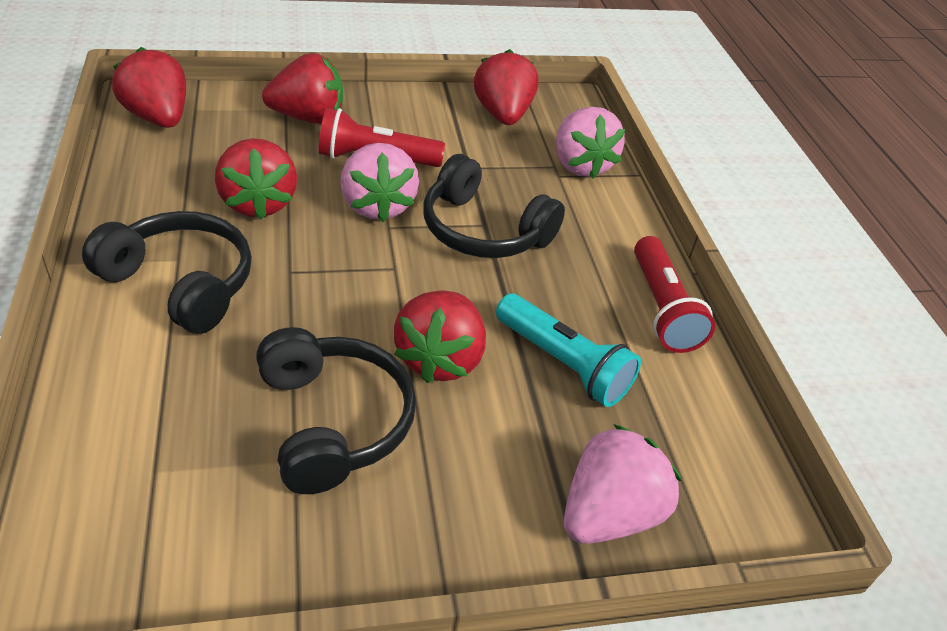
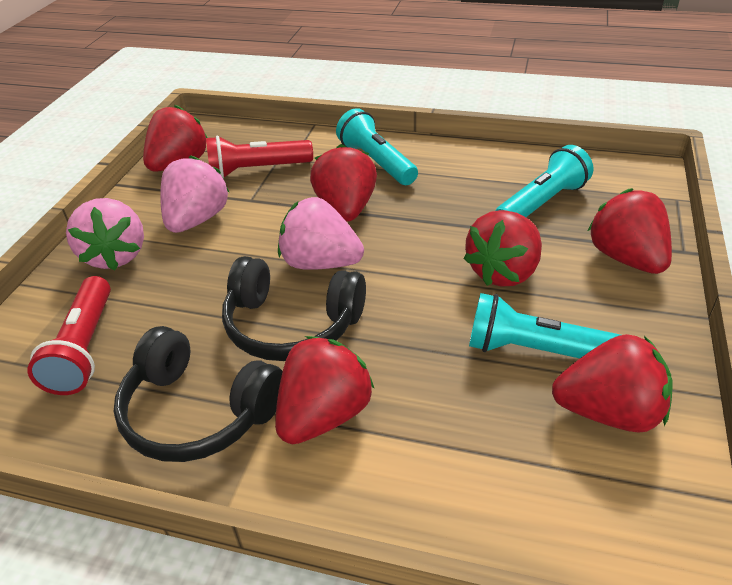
black headphones: [82,211,252,334] [256,327,416,494] [423,154,565,258] = 3 -> [114,326,283,462] [222,256,366,361] = 2
red strawberry: [112,47,186,128] [215,138,297,219] [262,53,343,124] [394,290,486,383] [474,49,539,125] = 5 -> [143,105,207,172] [275,336,375,444] [310,144,377,222] [463,210,542,287] [552,334,673,433] [588,188,672,274] = 6
turquoise flashlight: [496,293,641,407] = 1 -> [336,108,418,185] [469,293,620,358] [495,145,593,217] = 3

